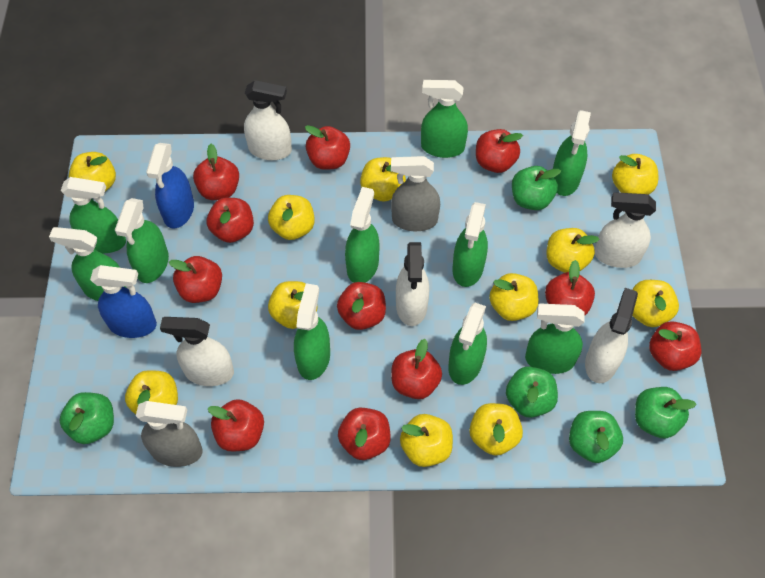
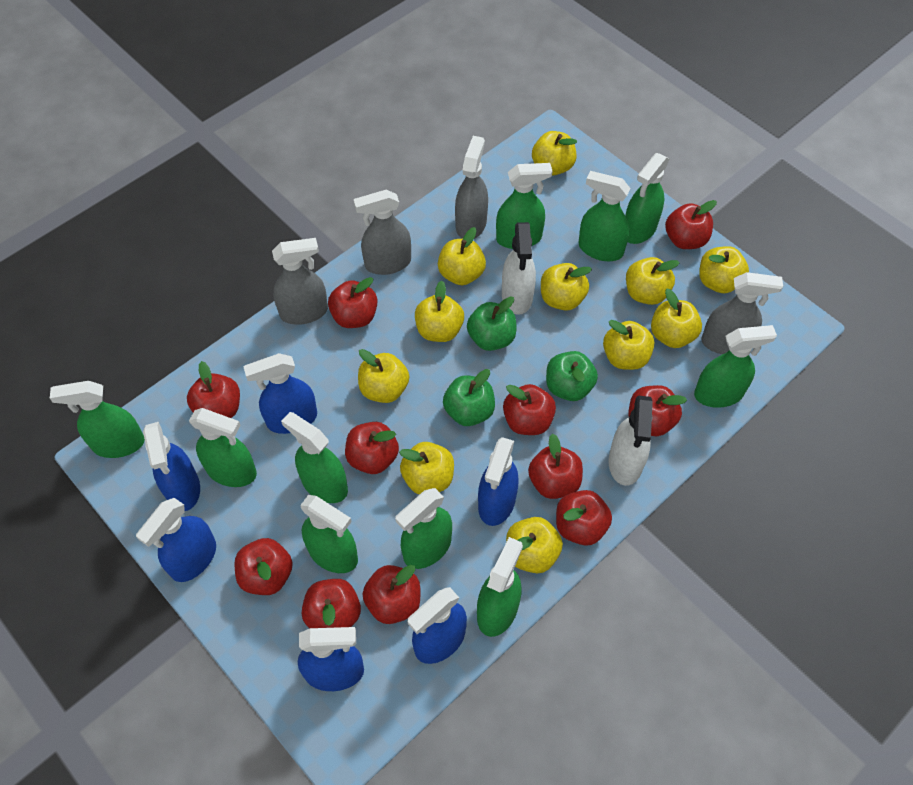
blue spray bottle: [90,265,157,338] [146,143,194,228] = 2 -> [136,498,216,582] [143,422,200,511] [243,353,317,434] [298,627,364,691] [407,587,467,664] [478,437,519,526] = 6
green apple: [60,392,114,444] [506,366,558,418] [512,166,561,210] [569,411,623,463] [635,387,697,438] = 5 -> [443,369,495,426] [467,296,516,351] [546,351,598,401] = 3
grey spray bottle: [136,401,203,467] [391,156,440,231] = 2 -> [272,238,328,325] [354,190,411,275] [455,136,488,239] [701,272,783,354] = 4
white spray bottle: [160,317,234,386] [244,80,292,160] [396,242,429,326] [585,288,638,383] [595,192,656,268] = 5 -> [502,222,536,315] [609,396,653,486] = 2

